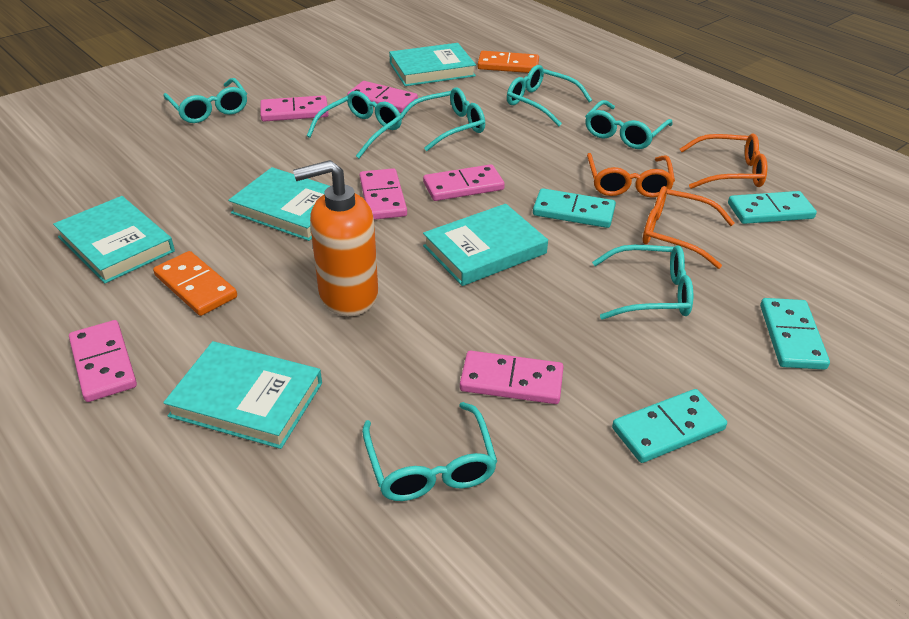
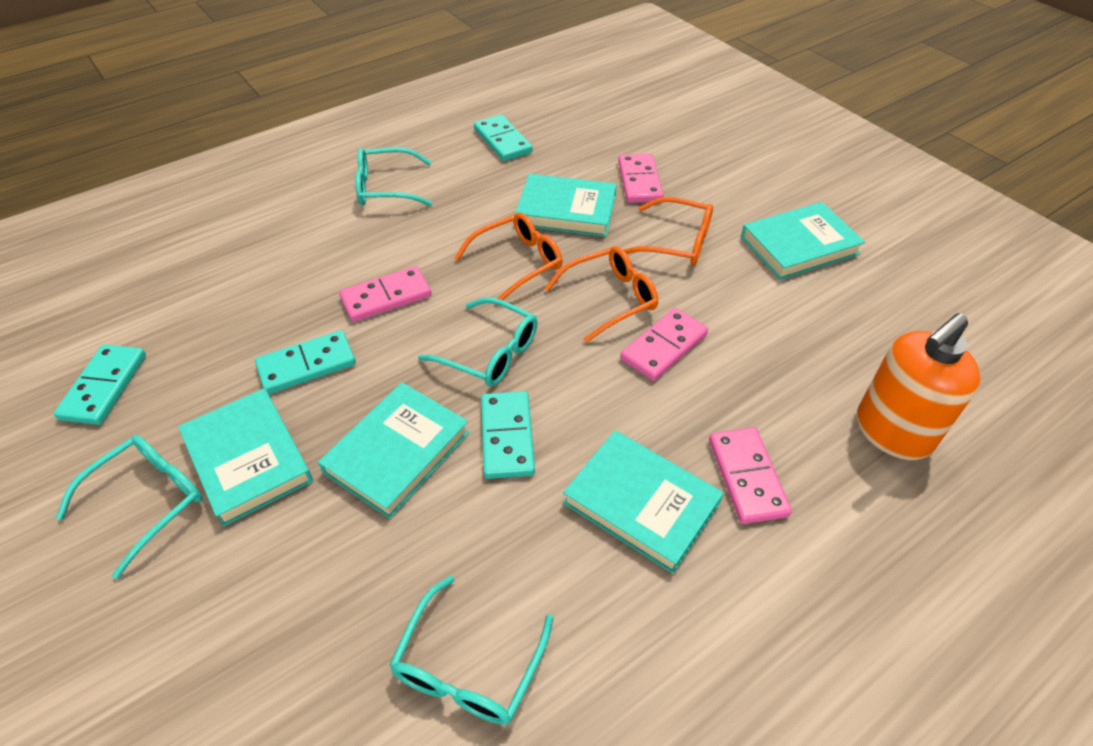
orange domino: [153,251,237,316] [477,51,539,73] = 2 -> none = 0
pink domino: [69,320,137,402] [260,95,329,121] [347,81,418,113] [359,168,407,220] [423,164,505,201] [460,351,564,404] = 6 -> [339,266,431,322] [618,154,663,203] [620,308,708,381] [709,427,792,524] = 4
turquoise glasses: [163,78,247,123] [307,91,402,158] [362,402,497,501] [400,87,485,151] [507,65,592,126] [585,100,673,149] [592,245,693,320] = 7 -> [56,435,202,579] [355,147,432,206] [389,575,554,725] [418,297,538,387] = 4

